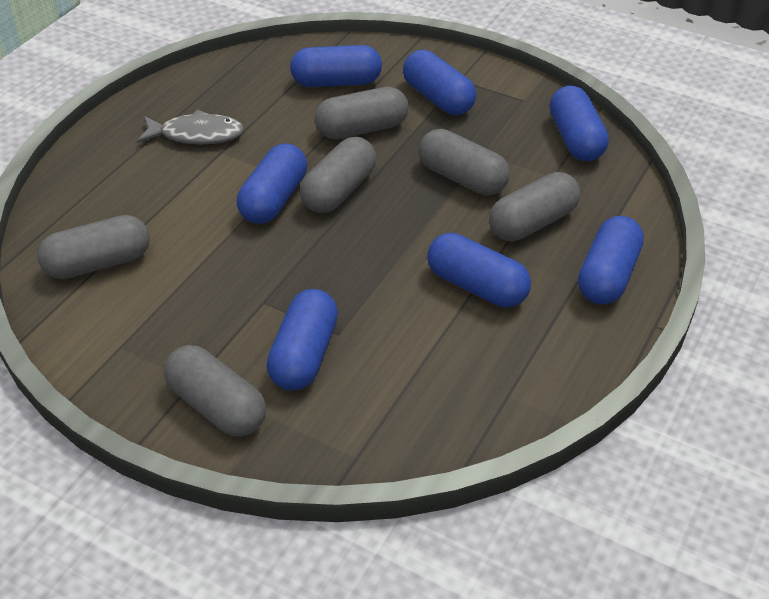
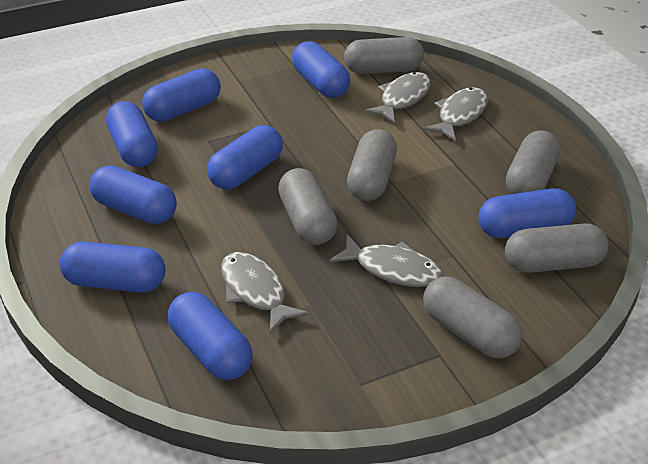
blue capsule: [237,143,307,224] [267,289,338,391] [290,45,382,87] [403,50,476,115] [427,233,531,307] [550,86,609,161] [578,216,644,305] = 7 -> [60,241,166,292] [89,165,177,224] [106,101,158,167] [142,68,221,122] [168,292,253,380] [207,125,283,189] [292,41,350,98] [478,188,576,238] = 8
grey fish: [137,110,244,144] = 1 -> [221,252,309,333] [330,234,443,287] [364,72,431,123] [423,87,488,141] = 4

